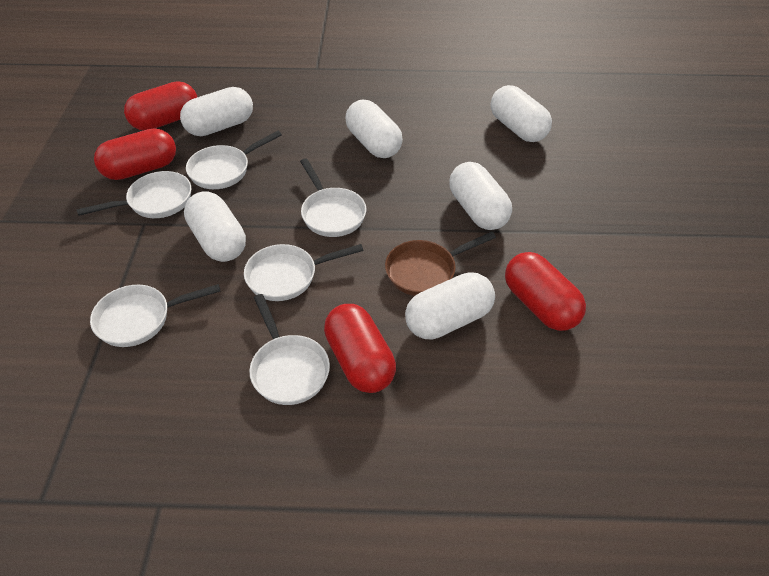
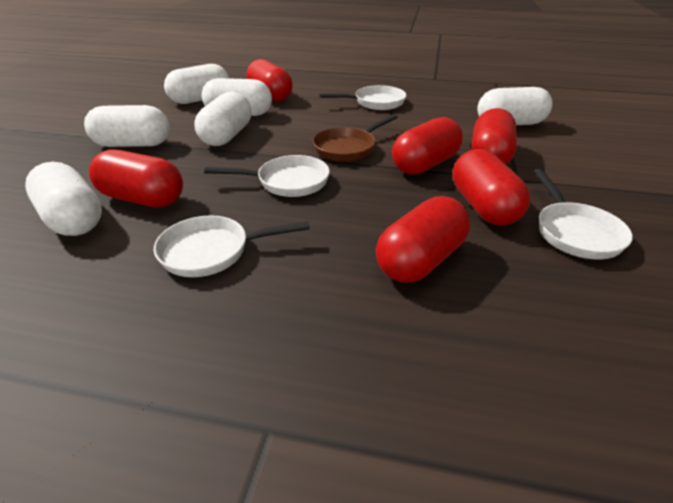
red capsule: [94,128,176,180] [124,81,197,131] [324,304,396,393] [505,252,586,331] = 4 -> [89,150,183,208] [247,59,293,102] [376,196,470,283] [392,117,463,175] [453,149,530,226] [471,108,517,164] = 6
white pan: [77,171,191,218] [90,284,221,347] [186,131,282,189] [244,244,364,301] [249,294,330,405] [300,158,366,237] = 6 -> [154,215,310,277] [204,155,330,197] [319,85,406,110] [534,169,633,260] = 4

